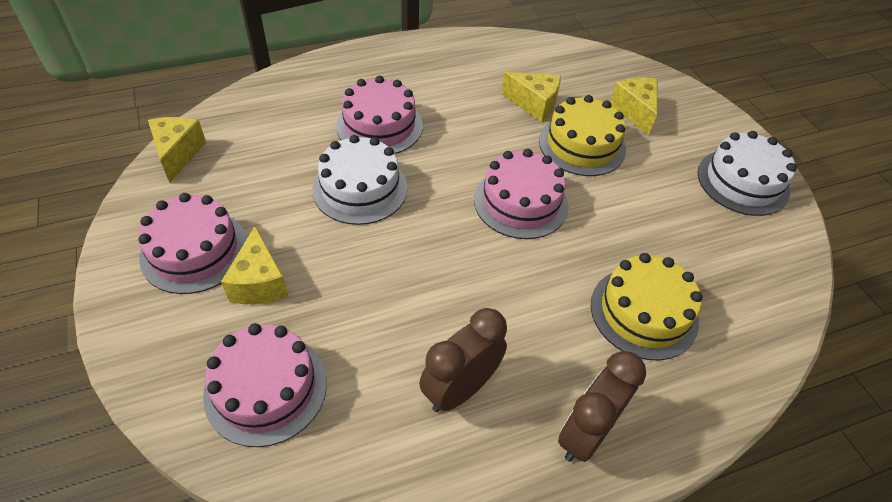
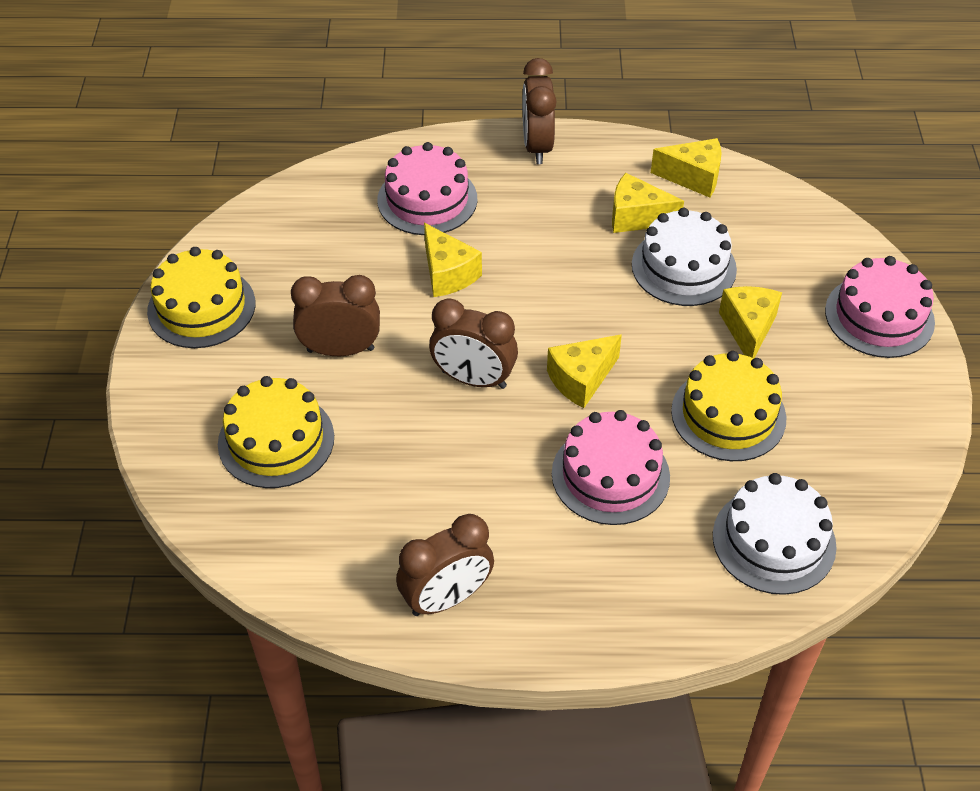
brown clock: [419,308,507,412] [558,351,646,462] = 2 -> [291,275,380,356] [396,514,494,616] [429,298,518,389] [523,58,557,164] = 4
pink cake: [138,193,247,294] [203,323,327,447] [336,76,423,154] [474,149,568,239] = 4 -> [377,142,477,235] [552,410,670,525] [825,256,935,358] = 3
yellow cake: [539,95,626,176] [591,253,703,361] = 2 -> [147,247,255,348] [218,376,334,488] [671,351,786,461] = 3
yellow cheese: [148,117,206,183] [221,226,288,304] [501,72,561,122] [610,77,658,136] = 4 -> [424,223,482,297] [547,334,622,408] [612,173,684,233] [651,138,721,198] [719,286,782,358] = 5

